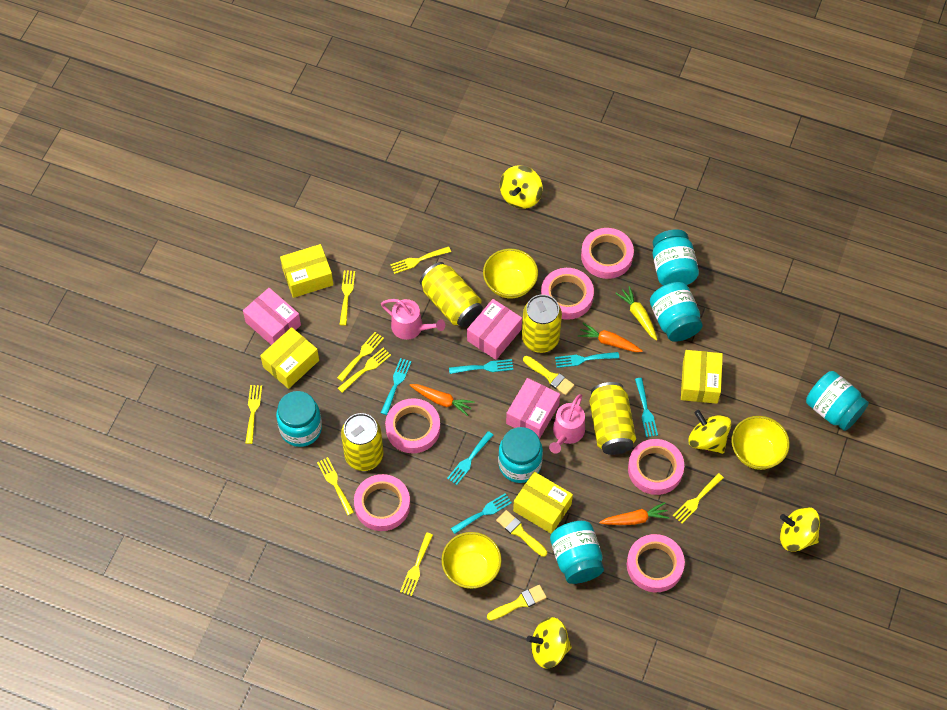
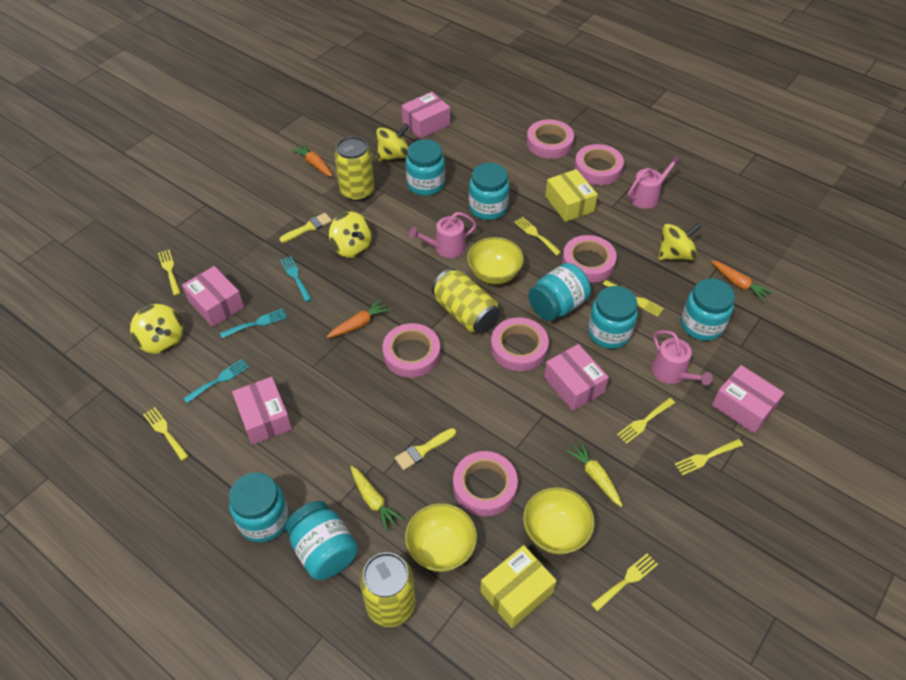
pink box: [243,288,301,345] [467,299,522,360] [506,378,560,439] = 3 -> [182,266,244,327] [232,377,292,445] [402,92,450,139] [544,344,609,411] [712,365,784,434] = 5
pink watering can: [381,299,445,340] [549,394,585,454] = 2 -> [409,212,477,258] [628,155,682,209] [652,330,713,385] = 3
turquoise fork: [381,358,412,415] [447,431,494,485] [449,359,513,374] [451,493,512,534] [555,352,619,368] [635,378,658,437] = 6 -> [183,359,249,403] [220,308,287,338] [280,256,312,302] = 3
turquoise jar: [276,391,322,447] [498,427,543,483] [550,521,604,584] [650,282,703,342] [653,229,699,286] [806,371,869,431] = 6 -> [229,473,289,542] [285,501,358,580] [406,139,445,196] [469,163,509,220] [528,263,591,321] [588,286,638,349] [681,278,735,341] = 7
yellow box: [260,327,319,389] [280,244,333,298] [513,472,573,534] [681,350,723,404] = 4 -> [480,545,557,628] [545,169,598,222] = 2
yellow brush: [487,585,547,621] [496,510,547,557] [523,356,574,395] = 3 -> [280,213,332,243] [395,428,456,470] = 2
yellow can: [341,413,384,471] [420,262,483,327] [522,294,562,353] [589,382,636,455] = 4 -> [334,136,374,201] [360,552,416,627] [432,268,500,334] = 3
yellow carrot: [615,286,657,341] = 1 -> [350,466,404,531] [566,441,623,507] = 2
yellow fork: [245,385,262,444] [317,457,354,515] [337,332,384,382] [338,348,391,393] [339,270,355,326] [390,246,451,274] [400,532,433,596] [673,473,724,523] = 8 -> [143,407,189,461] [158,250,181,296] [514,217,561,255] [591,553,658,611] [603,280,664,317] [617,398,675,444] [675,439,743,476] = 7

